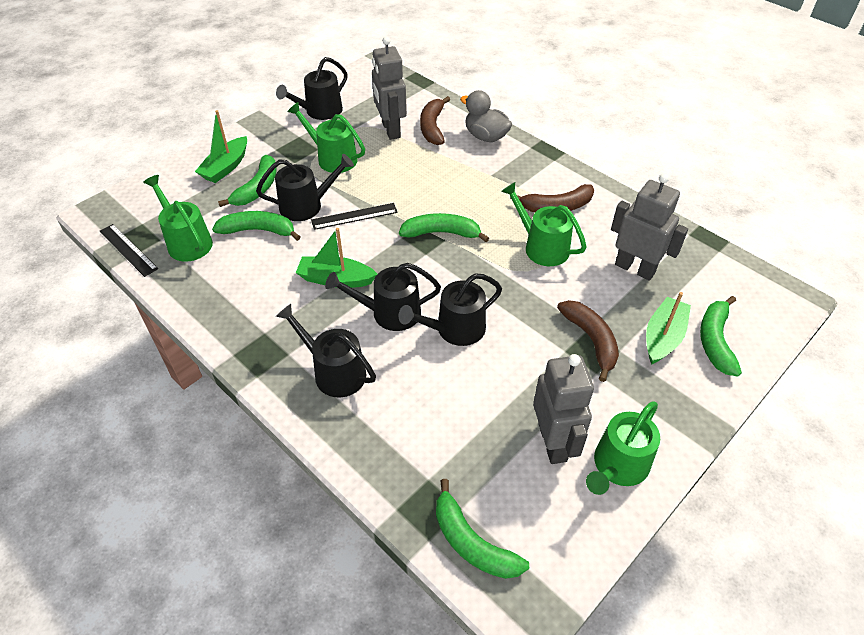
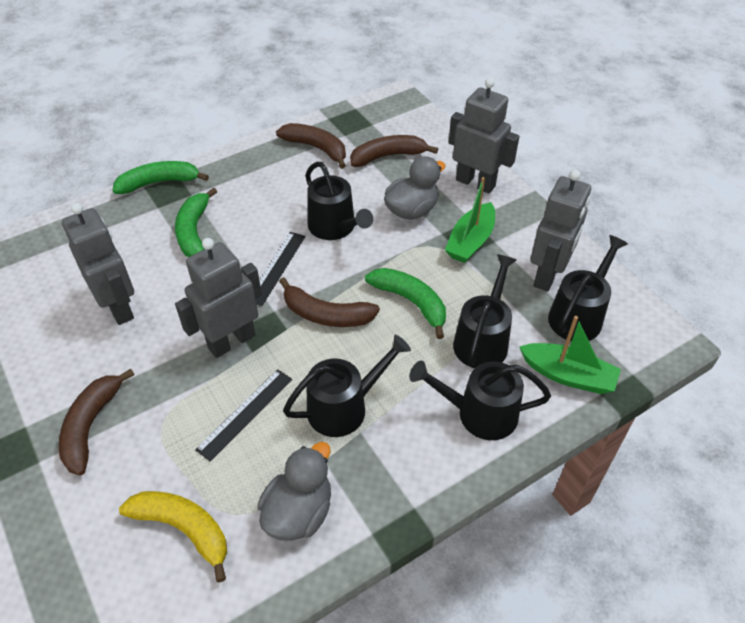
brown banana: [420,96,450,145] [510,184,594,212] [557,300,619,382] = 3 -> [59,369,135,475] [276,123,346,169] [279,277,380,327] [350,135,438,167] = 4
green banana: [212,211,301,241] [218,155,277,207] [399,213,489,242] [436,479,529,579] [700,296,742,377] = 5 -> [113,161,209,194] [175,187,217,257] [365,268,446,339] = 3
green boat: [195,110,247,183] [296,228,377,288] [646,292,691,365] = 3 -> [445,177,495,263] [520,316,621,394] = 2
green watering can: [143,175,213,262] [287,102,365,173] [501,182,587,266] [586,401,660,495] = 4 -> none = 0
grey duck: [460,90,512,142] = 1 -> [257,442,331,541] [384,156,446,220] = 2
grey robot: [372,36,407,140] [533,354,594,464] [611,173,688,280] = 3 -> [62,203,134,325] [175,238,262,358] [449,78,520,194] [530,169,591,292] = 4
yellow banana: none = 0 -> [119,491,227,583] = 1

